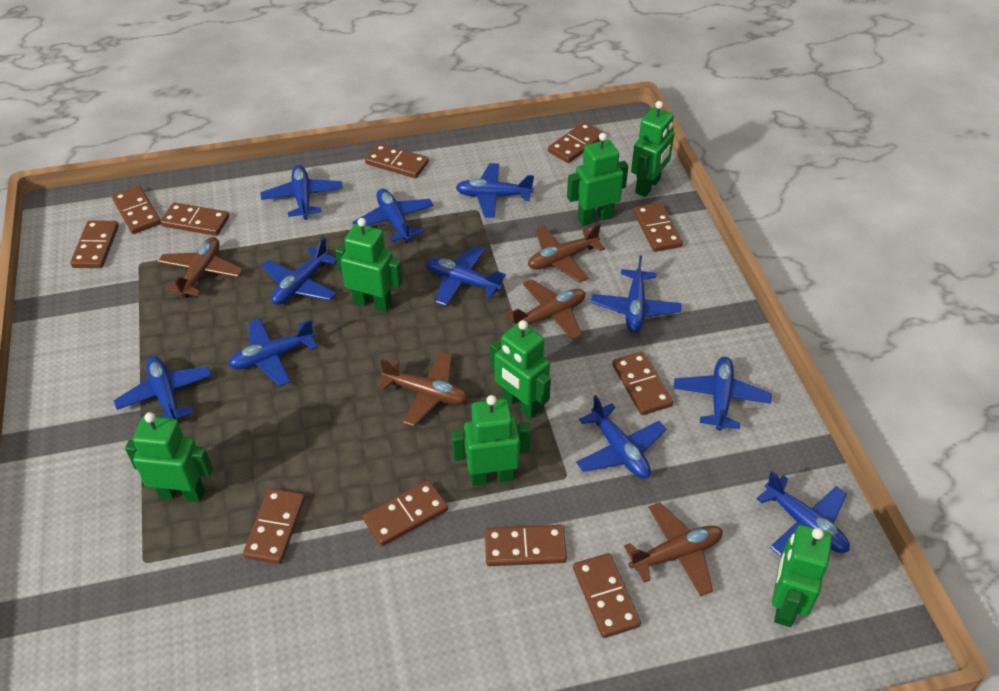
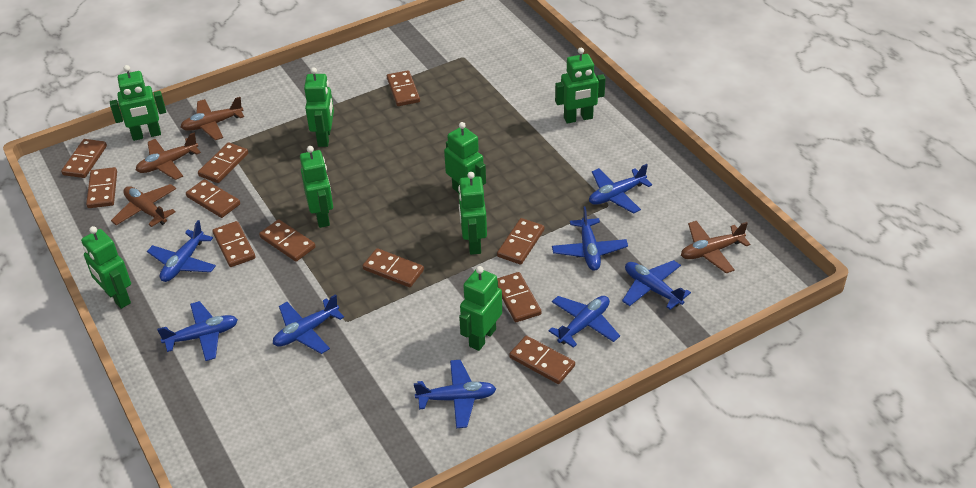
blue plane: [113,356,212,422] [228,318,317,386] [260,165,343,220] [262,238,337,305] [353,189,434,243] [426,246,506,306] [456,163,534,218] [576,395,666,479] [591,255,681,332] [673,357,772,431] [757,471,850,556] = 11 -> [147,220,216,282] [157,301,238,361] [273,294,344,354] [414,360,496,428] [549,296,620,348] [552,206,628,271] [589,164,652,214] [622,260,691,310] = 8
brown plane: [158,237,243,298] [378,352,468,426] [506,279,585,340] [528,223,605,283] [624,502,723,596] = 5 -> [111,184,176,227] [136,133,201,180] [181,97,244,140] [681,221,750,273] = 4
green robot: [125,412,213,502] [335,218,403,312] [452,395,531,486] [490,320,551,419] [567,133,628,226] [631,101,674,197] [772,525,832,627] = 7 -> [81,226,131,309] [110,65,166,141] [300,146,333,228] [304,67,334,147] [444,122,486,193] [458,172,487,255] [459,266,502,351] [555,48,605,123] = 8

